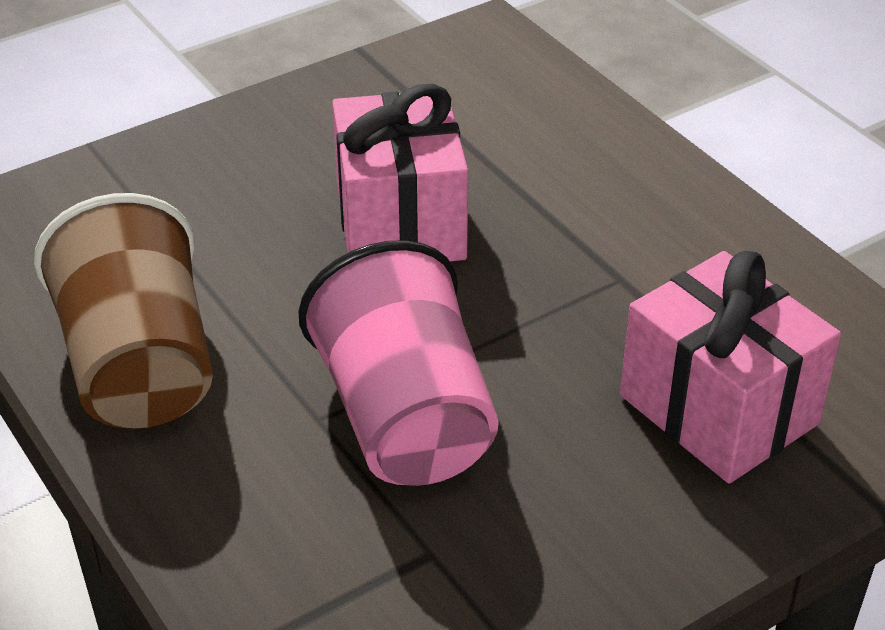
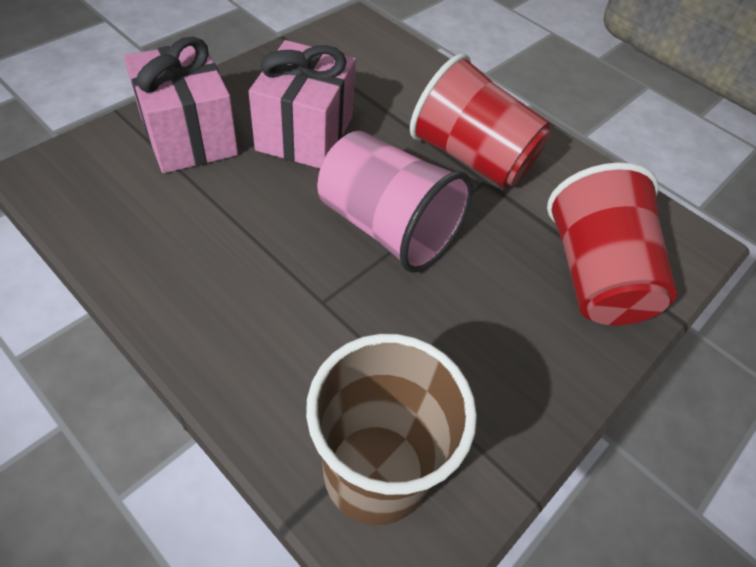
red cup: none = 0 -> [410,54,551,188] [547,162,677,325] = 2

